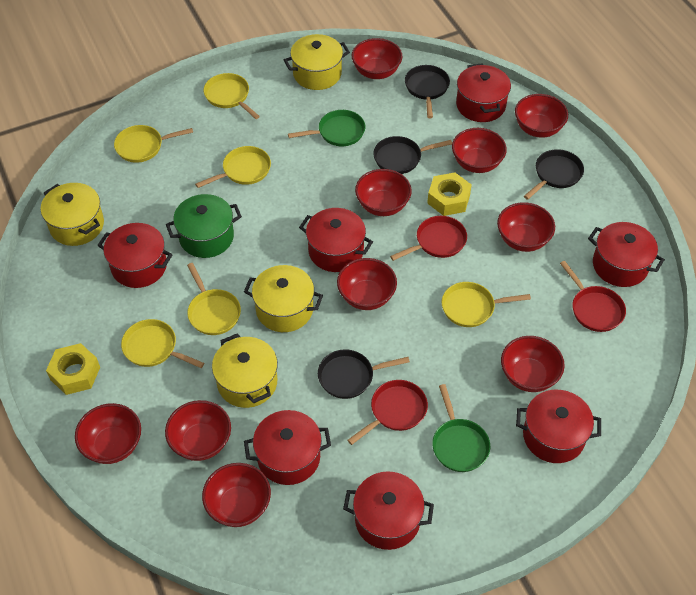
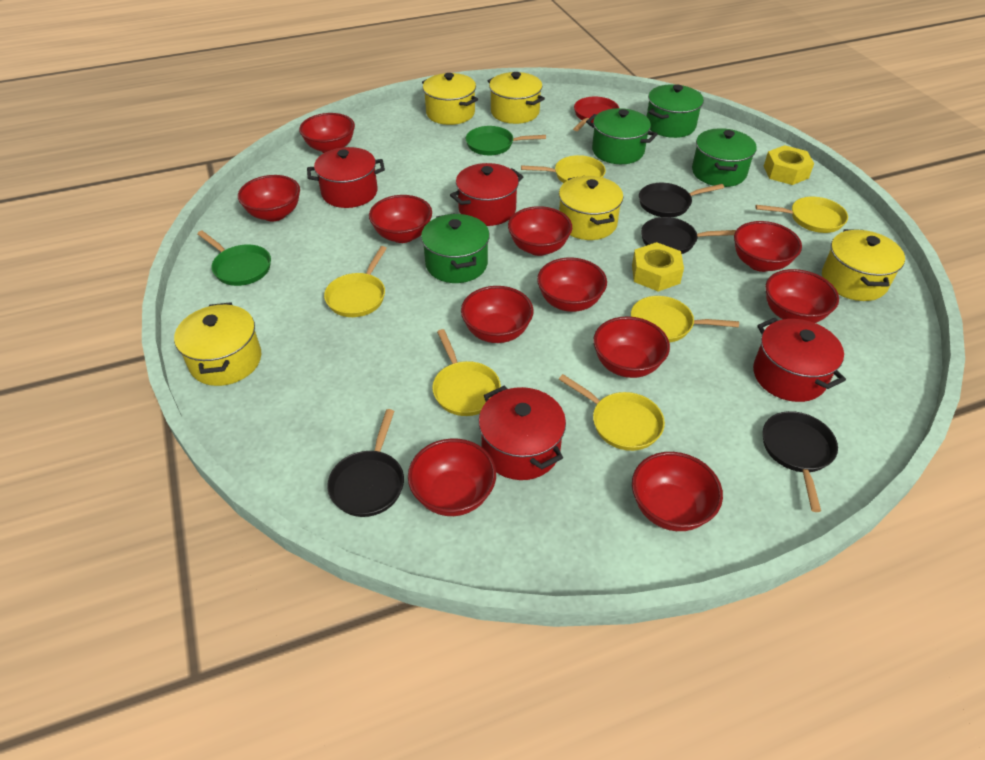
green pot: [166,194,242,258] = 1 -> [421,213,490,283] [586,108,657,164] [646,84,704,138] [692,128,757,187] = 4
red bowl: [75,403,141,464] [165,400,231,461] [202,463,271,527] [337,258,397,310] [352,38,402,79] [355,169,412,216] [452,128,507,173] [497,202,555,252] [501,336,565,392] [515,94,568,138] = 10 -> [238,175,300,221] [299,113,355,153] [369,195,432,243] [408,438,496,516] [461,286,534,343] [508,206,572,256] [537,258,607,312] [593,316,670,378] [632,452,723,531] [734,221,802,272] [765,269,839,323] = 11
red pan: [348,380,428,445] [390,216,467,261] [560,261,626,332] = 3 -> [573,97,619,131] = 1
red pot: [97,223,173,288] [244,410,331,485] [299,208,373,272] [343,471,434,550] [456,63,511,122] [516,390,601,463] [588,222,665,287] = 7 -> [307,147,385,208] [450,163,523,226] [479,386,566,480] [753,318,846,402] = 4
yellow pot: [41,183,104,246] [212,333,278,408] [244,265,323,332] [284,34,350,90] = 4 -> [174,302,261,386] [422,73,478,125] [488,72,545,124] [559,176,623,240] [822,229,905,301] = 5

